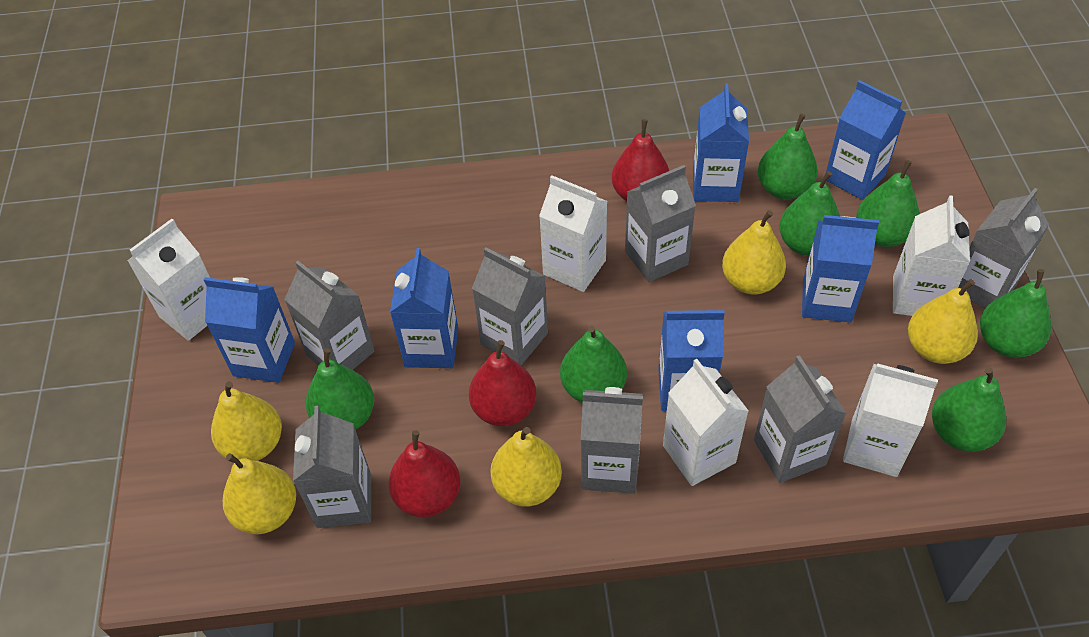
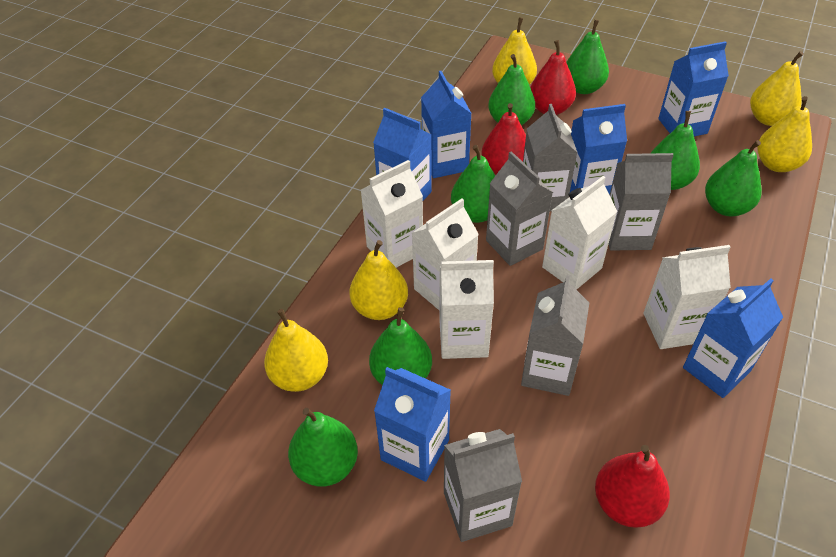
grey carton: [284,261,375,370] [293,406,371,528] [472,247,548,365] [581,387,643,494] [625,165,696,282] [754,355,847,483] [958,188,1049,308] = 7 -> [444,429,522,542] [486,151,553,266] [521,275,589,396] [523,104,578,211] [609,153,674,251] = 5

